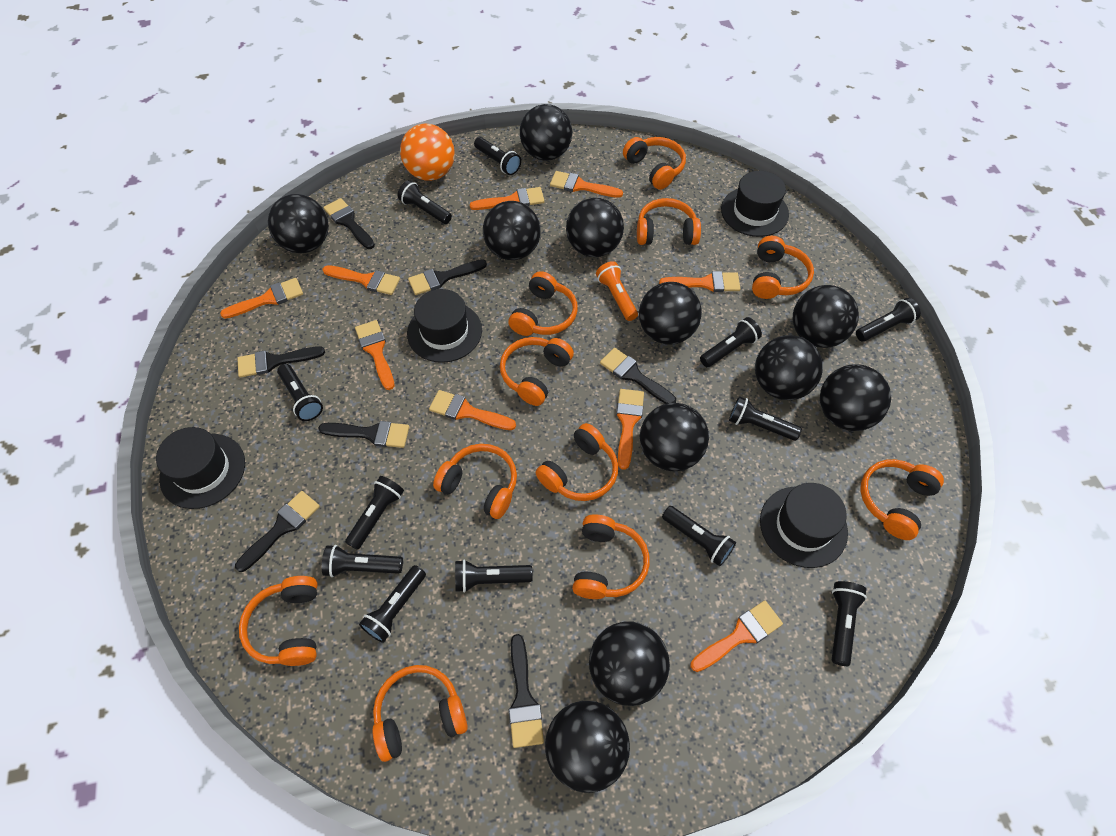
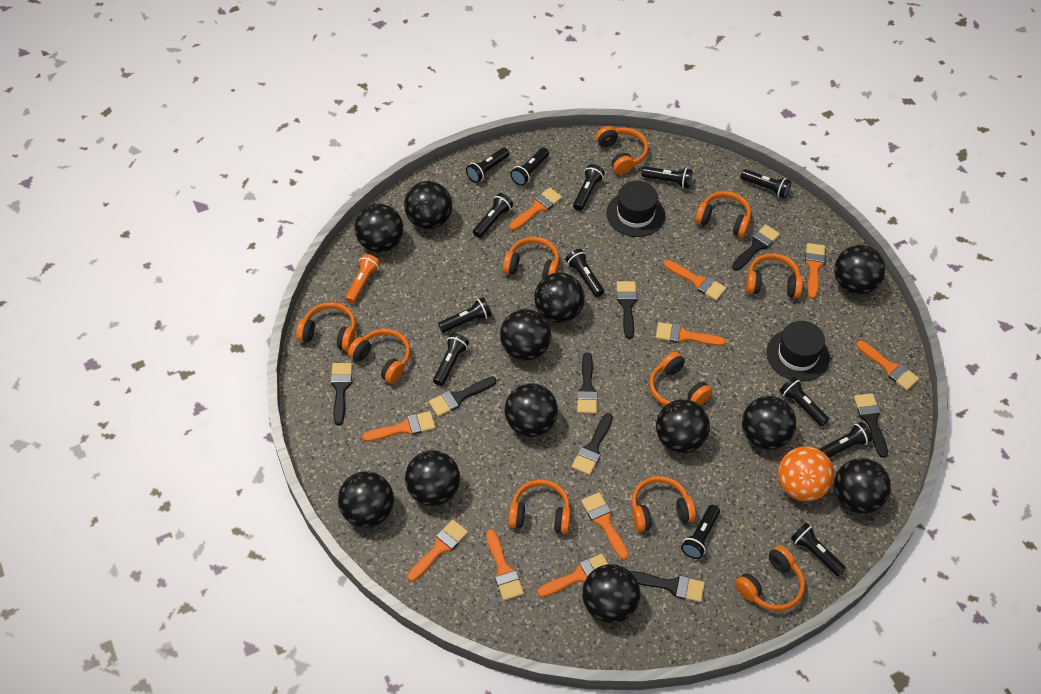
black ball: [268,194,329,253] [483,201,541,260] [520,104,572,161] [545,701,630,793] [566,198,624,257] [589,621,670,706] [639,282,702,345] [640,403,709,471] [755,335,823,400] [793,285,859,348] [820,364,891,431] = 11 -> [338,471,394,528] [354,204,403,253] [404,181,452,229] [405,450,460,506] [500,309,551,361] [505,383,558,437] [534,273,585,323] [582,564,640,623] [656,399,710,453] [742,396,796,450] [834,245,885,295] [834,458,891,514] = 12
black brush: [235,491,320,572] [237,346,325,378] [318,421,409,448] [323,198,375,249] [408,259,487,295] [509,634,544,748] [600,348,676,404] = 7 -> [330,363,352,425] [429,377,496,417] [572,413,613,475] [577,353,598,414] [617,281,637,339] [630,571,705,602] [732,225,780,271] [854,393,888,458] = 8
black flashlight: [277,364,323,421] [322,545,403,577] [345,476,404,550] [359,565,426,643] [398,180,452,224] [455,560,533,593] [474,137,521,175] [662,506,736,566] [700,317,762,367] [729,396,802,441] [832,581,867,666] [856,298,921,342] = 12 -> [433,333,469,386] [438,298,492,333] [466,148,509,183] [473,193,513,238] [510,148,549,186] [565,249,604,297] [573,164,605,211] [642,166,692,188] [681,505,720,559] [740,169,791,198] [780,377,829,427] [791,523,846,576] [819,422,872,458] = 13
black hat: [156,427,245,509] [407,289,482,363] [721,171,789,237] [760,483,848,568] = 4 -> [606,181,665,237] [766,321,830,382] = 2
orange brush: [220,278,303,319] [322,265,400,295] [355,320,394,390] [429,390,516,430] [470,187,545,210] [550,171,623,198] [616,389,644,470] [659,271,740,292] [691,601,783,672] = 9 -> [362,411,436,442] [407,520,468,582] [486,529,524,601] [510,187,562,230] [537,554,608,597] [581,492,629,560] [656,322,726,346] [664,260,726,301] [805,243,825,299] [856,341,919,391] = 10
orange headphones: [239,576,318,666] [372,665,468,762] [433,444,517,519] [500,337,574,406] [508,271,578,336] [536,423,618,501] [572,514,650,599] [623,137,686,190] [637,198,701,245] [752,236,814,299] [860,459,944,540] = 11 -> [296,302,356,351] [348,329,411,384] [503,237,559,279] [508,480,571,534] [596,126,649,174] [632,476,696,532] [650,352,712,406] [695,191,751,238] [735,545,805,611] [746,253,803,298] = 10

